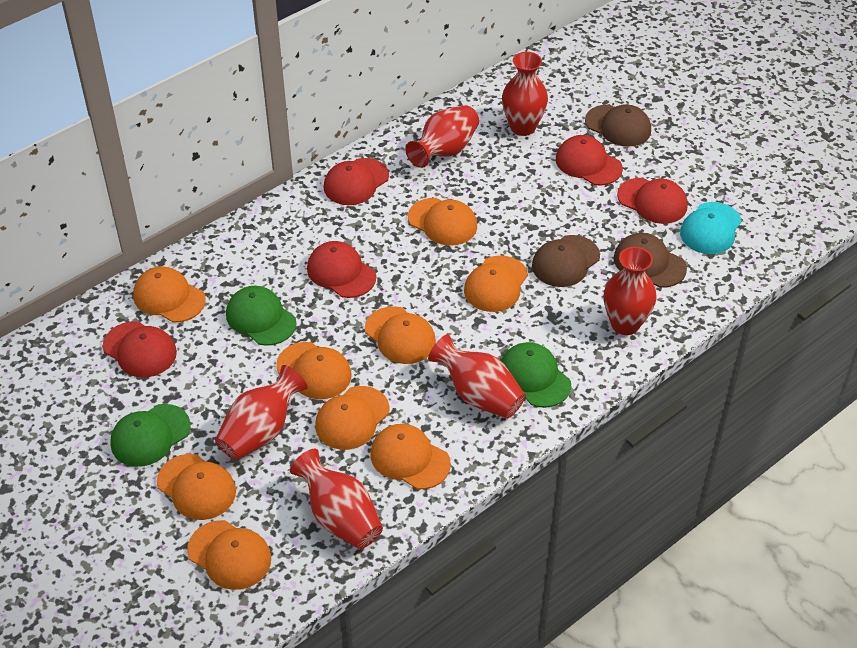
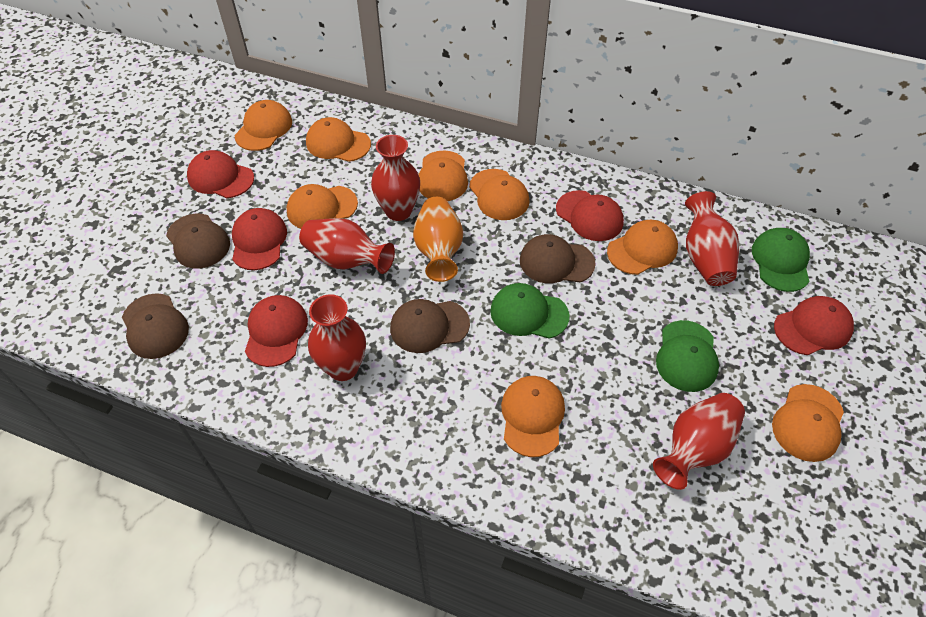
brown cap: [532,235,600,287] [585,104,651,147] [614,233,687,287] = 3 -> [122,293,189,359] [166,214,230,269] [390,299,470,353] [520,234,596,283] = 4
orange cap: [133,266,206,323] [157,454,236,520] [187,520,271,590] [276,342,352,399] [315,386,390,450] [365,306,436,364] [370,424,451,489] [408,198,477,246] [464,255,528,312] = 9 -> [235,100,292,151] [286,184,358,228] [306,117,371,162] [418,151,468,201] [469,169,530,220] [501,376,565,457] [607,220,678,275] [772,384,844,462] = 8
orange vase: none = 0 -> [413,197,463,282] = 1
red vase: [215,365,307,460] [290,448,383,549] [405,105,479,168] [428,334,526,418] [502,52,548,136] [604,247,657,335] = 6 -> [299,218,395,274] [308,294,366,381] [371,135,420,221] [653,393,745,490] [685,191,739,286] = 5
turquoise cap: [680,202,742,254] = 1 -> none = 0

